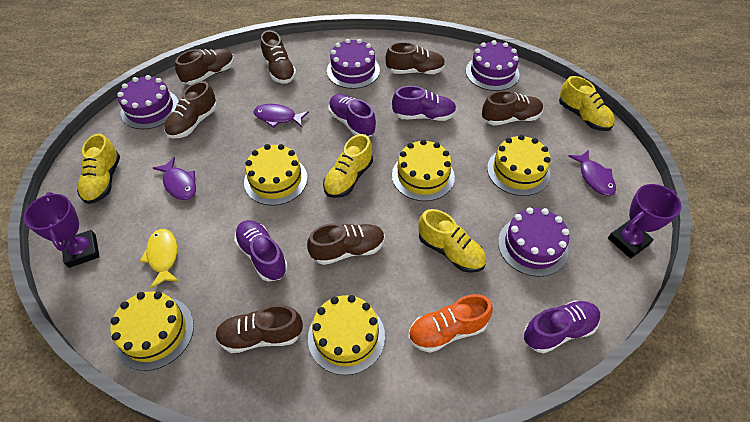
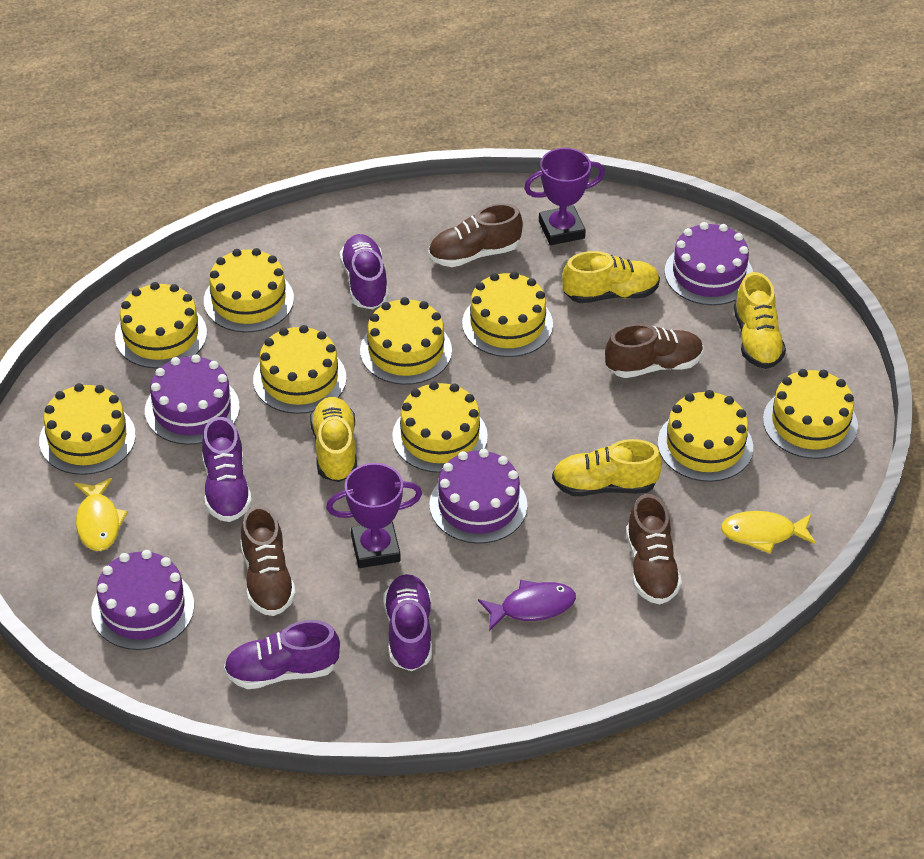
brown shoe: [164,81,217,139] [175,49,234,85] [215,305,303,353] [261,30,296,83] [307,224,385,265] [386,42,445,74] [482,90,543,126] = 7 -> [241,506,296,616] [428,203,523,267] [605,324,704,378] [626,494,682,605] = 4
orange shoe: [408,294,493,353] = 1 -> none = 0
purple fish: [153,157,196,200] [253,104,309,128] [568,150,616,196] = 3 -> [478,580,576,631] = 1
yellow cake: [111,291,194,371] [244,144,307,206] [308,295,385,375] [392,139,455,201] [487,135,551,196] = 5 -> [39,383,136,475] [115,282,207,369] [204,248,294,332] [253,325,347,414] [360,297,452,385] [392,381,488,473] [462,271,553,357] [658,390,753,482] [763,369,858,459] = 9
yellow fish: [140,229,179,288] = 1 -> [74,478,128,551] [721,511,816,554] = 2

